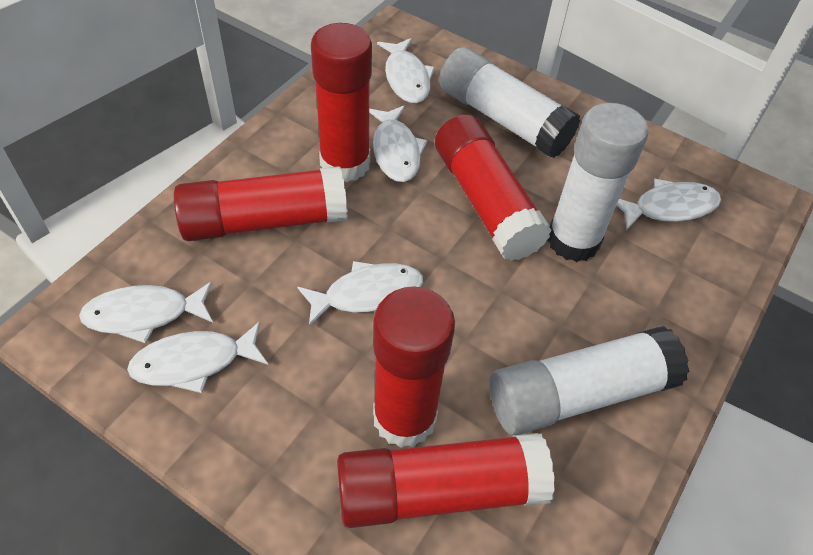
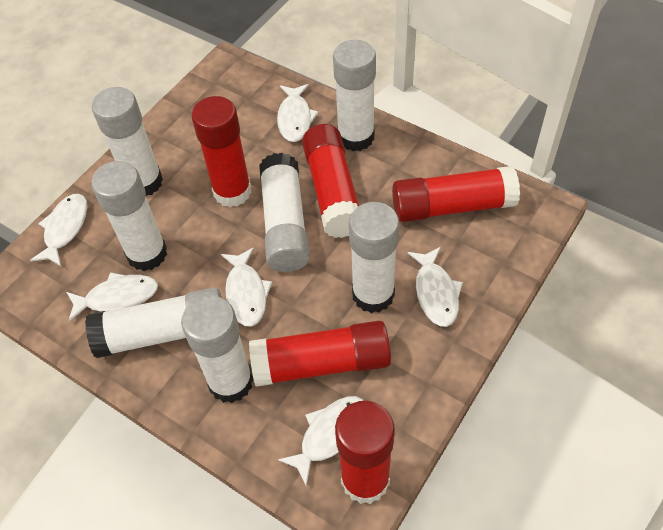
white glue stick: [439,47,580,158] [490,326,689,435] [548,103,648,262] = 3 -> [85,288,222,358] [91,161,167,271] [92,87,163,196] [181,296,253,403] [259,153,310,272] [333,40,376,151] [349,202,399,313] = 7

